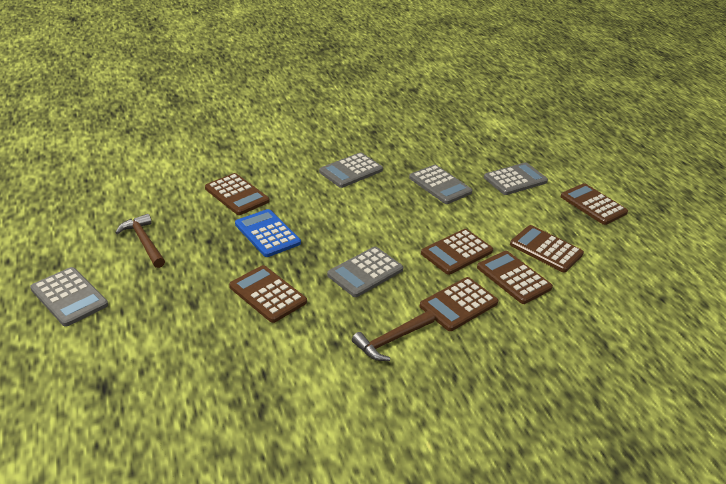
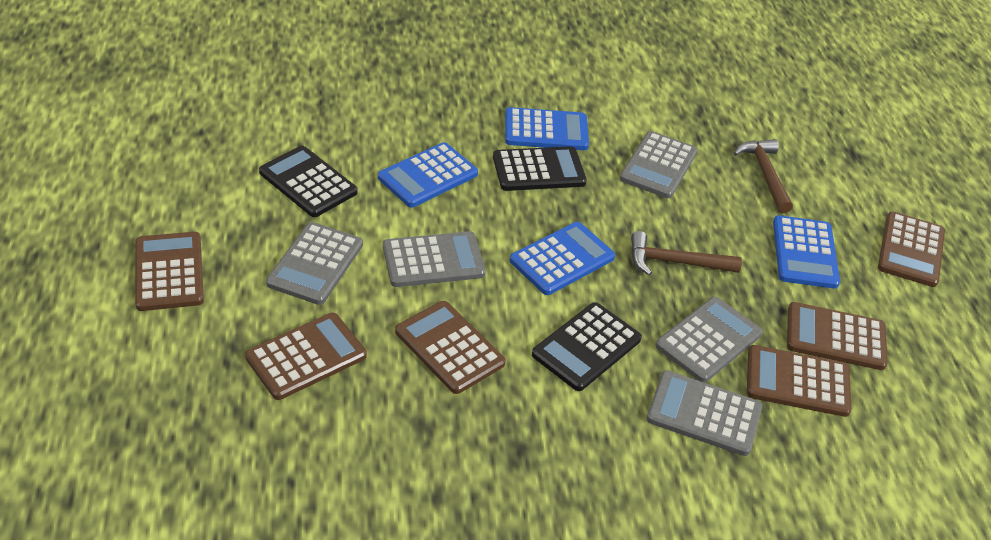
black calculator: none = 0 -> [259,146,358,217] [493,146,587,191] [532,302,642,391] = 3
blue calculator: [235,209,301,257] = 1 -> [378,142,478,208] [505,107,589,150] [510,222,615,295] [773,215,840,289] = 4
brown calculator: [205,173,269,215] [229,265,307,323] [420,277,498,331] [421,229,493,275] [477,251,553,304] [510,225,584,272] [561,183,628,225] = 7 -> [135,232,204,311] [245,313,367,400] [395,301,506,394] [747,345,851,417] [787,302,888,370] [878,212,945,287] = 6

